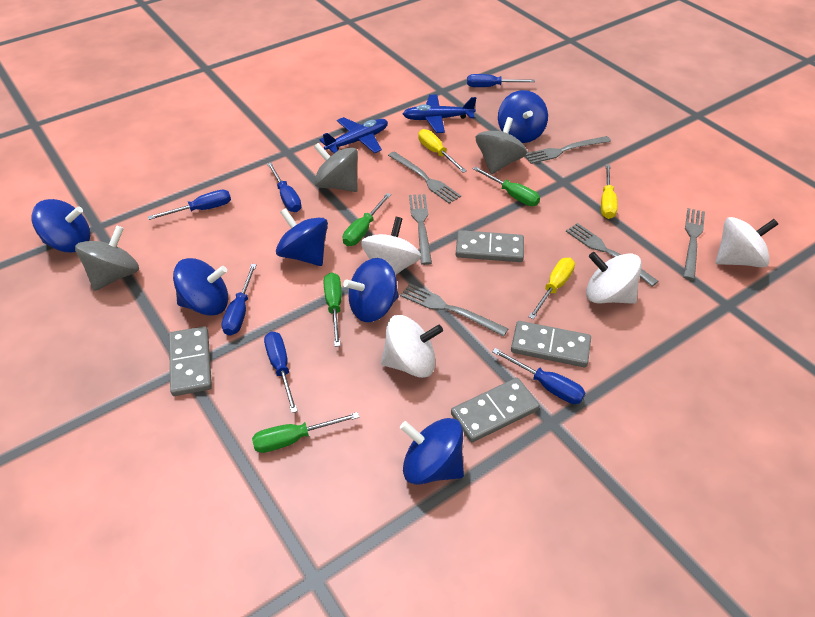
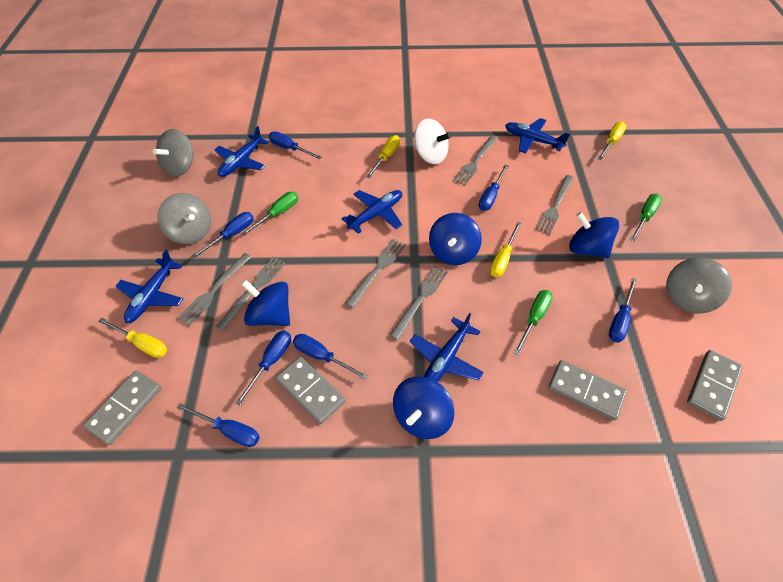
blue plane: [320,117,388,153] [403,94,476,133] = 2 -> [115,250,183,323] [214,126,269,177] [341,190,402,234] [410,313,484,382] [505,118,570,154] = 5
blue screwdriver: [148,190,231,220] [222,264,257,336] [264,331,298,413] [267,163,302,212] [467,74,535,87] [492,348,585,404] = 6 -> [177,403,260,447] [192,212,254,259] [236,331,291,405] [269,131,321,159] [293,334,368,380] [479,165,508,211] [609,278,637,342] = 7
blue spinning top: [31,199,90,253] [173,258,228,316] [276,208,328,266] [343,258,399,322] [400,418,464,485] [498,90,548,143] = 6 -> [241,280,290,326] [393,376,454,439] [429,213,482,265] [569,212,619,258] = 4
green screwdriver: [252,412,360,453] [324,272,342,347] [343,193,391,246] [473,166,540,206] = 4 -> [241,192,298,236] [514,290,553,355] [630,194,662,241] = 3
white spinning top: [361,217,421,275] [381,315,443,378] [586,252,642,304] [716,217,778,267] = 4 -> [414,119,451,164] = 1
yellow screwdriver: [418,129,467,172] [529,258,575,319] [601,164,618,219] = 3 -> [98,318,167,358] [366,135,400,178] [490,222,521,277] [598,121,627,160] = 4

